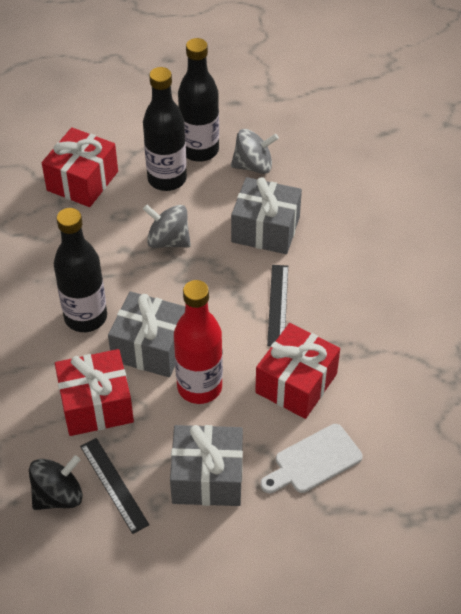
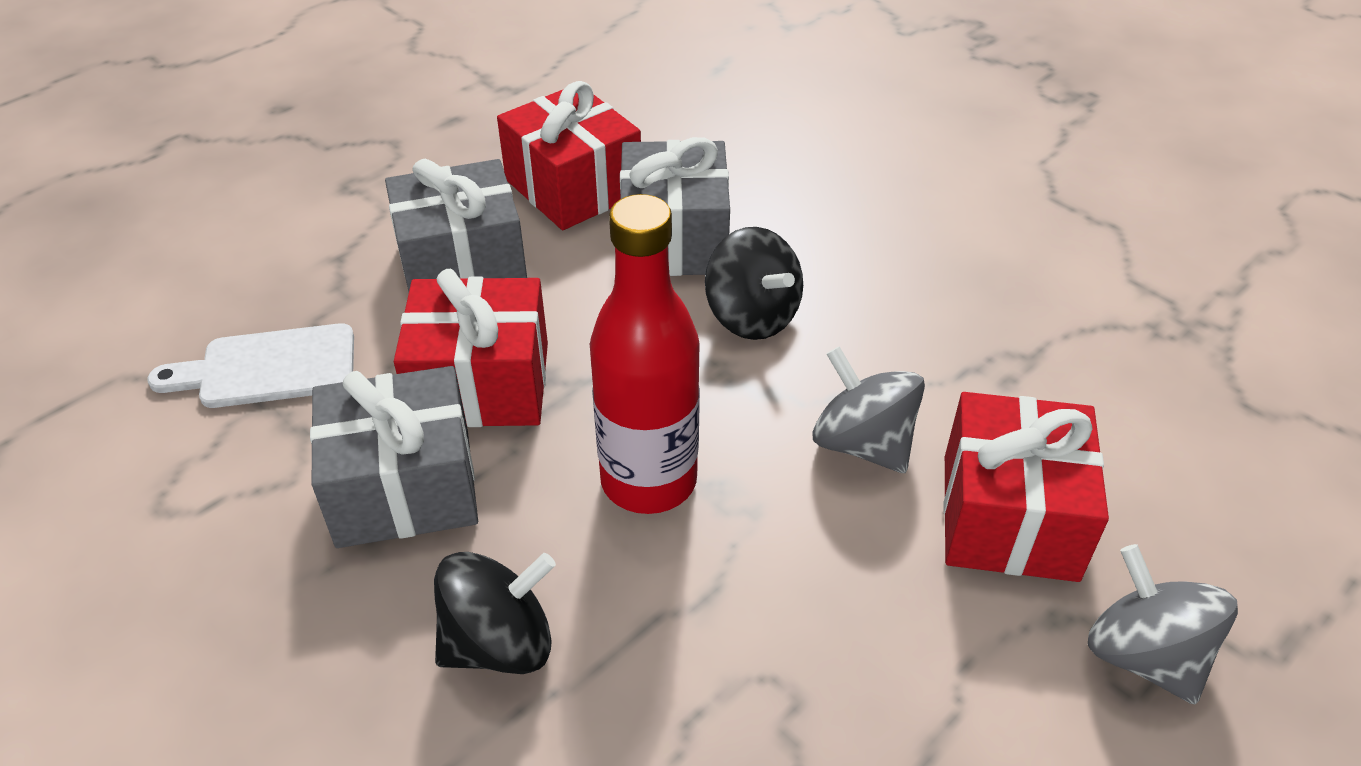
black bottle: [54,208,107,332] [143,67,187,191] [178,38,219,162] = 3 -> none = 0
black ruler: [80,438,149,534] [267,265,288,346] = 2 -> none = 0
black spinning top: [29,455,83,510] = 1 -> [434,552,556,674] [705,227,803,340] = 2

